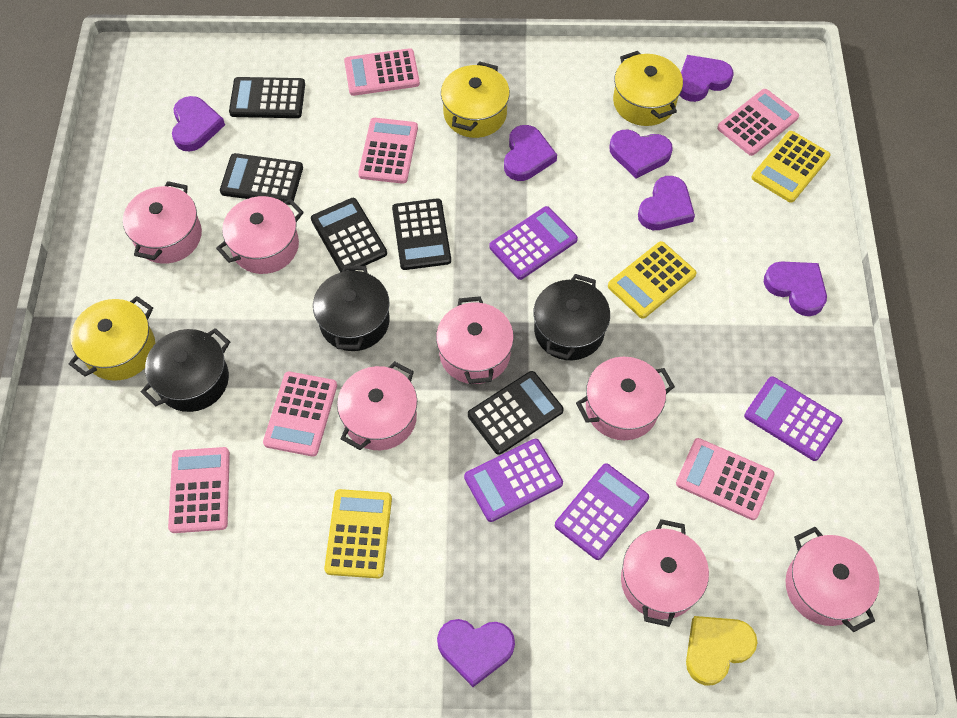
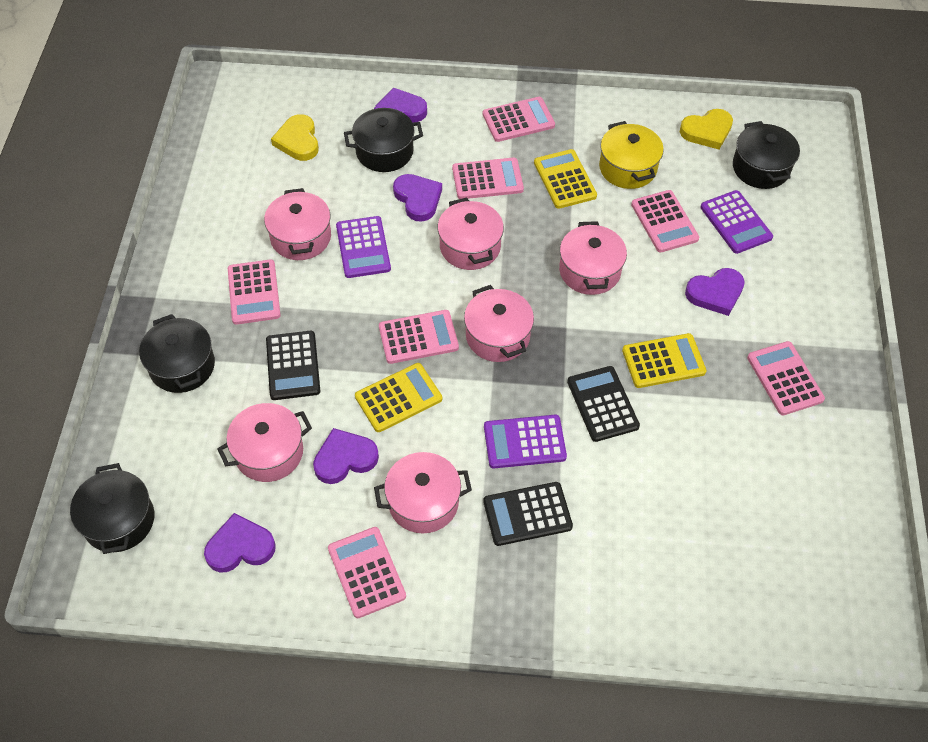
black calculator: [220,153,303,205] [229,77,305,118] [311,198,387,272] [392,198,451,270] [468,371,564,455] = 5 -> [266,331,320,400] [483,482,573,546] [567,366,640,442] = 3
black pot: [141,328,230,412] [313,265,390,351] [533,274,610,360] = 3 -> [70,463,154,554] [139,314,215,393] [344,108,423,172] [733,121,800,189] = 4
pink calculator: [168,447,230,533] [263,371,337,457] [344,48,420,96] [358,118,418,184] [676,438,775,520] [717,89,799,156] = 6 -> [228,259,281,325] [328,527,406,618] [379,310,459,364] [452,158,524,199] [483,97,555,142] [631,190,699,253] [747,341,825,415] = 7
pink pot: [123,181,202,264] [216,196,304,274] [337,361,417,450] [436,296,514,384] [576,357,675,440] [621,519,709,627] [785,527,880,632] = 7 -> [217,403,312,482] [264,188,331,260] [374,452,472,533] [438,198,504,270] [464,285,534,362] [559,221,627,295] = 6
purple calculator: [464,439,563,522] [489,206,578,280] [555,463,649,560] [744,376,842,461] = 4 -> [336,216,391,278] [484,415,567,468] [700,190,773,254] = 3
purple heart: [172,96,225,152] [437,619,515,687] [504,125,557,181] [609,130,673,179] [638,176,695,230] [679,55,733,102] [764,261,827,316] = 7 -> [204,513,276,572] [313,428,379,484] [374,87,427,123] [393,174,442,222] [685,268,745,316] = 5
yellow heart: [686,616,758,685] = 1 -> [271,114,319,161] [680,109,733,149] = 2
yellow pot: [69,296,155,381] [441,61,510,138] [613,51,683,126] = 3 -> [599,121,664,189] = 1

